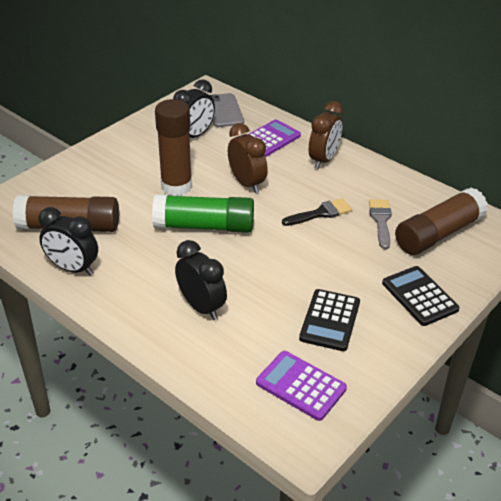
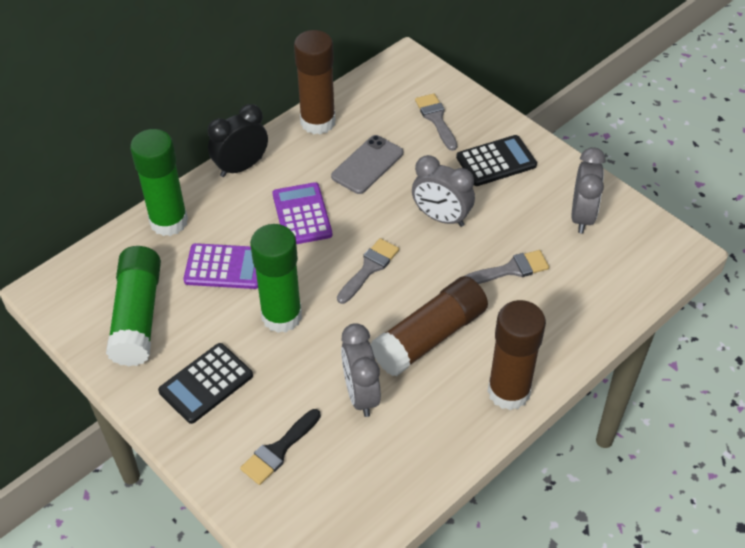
black clock: [38,207,98,275] [173,79,215,138] [175,240,227,320] = 3 -> [208,104,268,177] = 1
brown clock: [228,123,268,193] [309,101,343,169] = 2 -> none = 0
green glue stick: [152,194,254,233] = 1 -> [106,246,161,366] [130,129,188,236] [250,224,302,333] = 3
grey brush: [369,199,392,249] = 1 -> [337,238,399,304] [415,93,457,151] [465,250,549,284] = 3
grey clock: none = 0 -> [341,323,381,417] [412,155,475,227] [571,147,606,233] = 3

